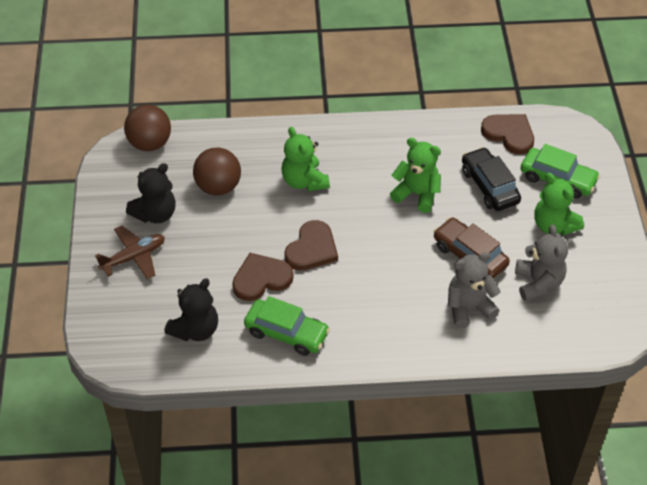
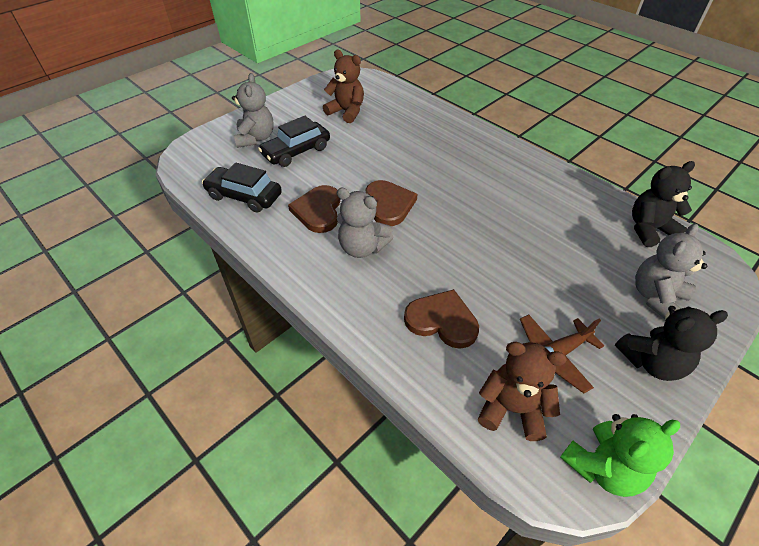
black car: [462,147,521,211] = 1 -> [202,163,282,213] [258,116,330,167] = 2
brown ball: [124,104,171,151] [193,147,241,195] = 2 -> none = 0
brown car: [434,217,510,279] = 1 -> none = 0
brown teddy bear: none = 0 -> [323,50,364,123] [478,342,567,441] = 2
green car: [244,296,330,356] [521,144,600,199] = 2 -> none = 0
green teddy bear: [282,127,330,191] [390,138,441,213] [534,173,584,235] = 3 -> [560,414,680,497] = 1
grey teddy bear: [448,252,501,328] [515,225,568,301] = 2 -> [232,73,274,148] [337,188,393,258] [635,224,707,320] = 3

